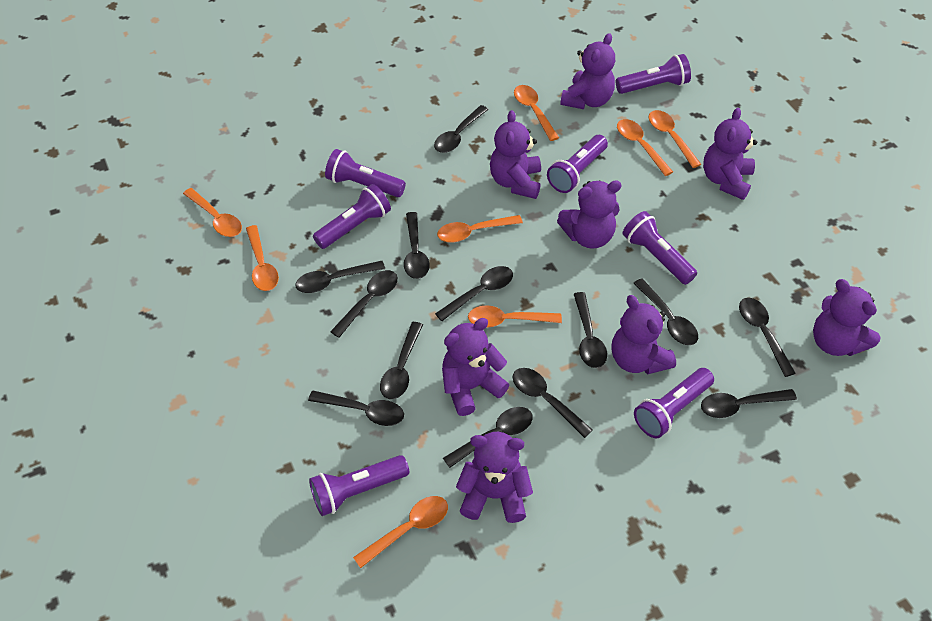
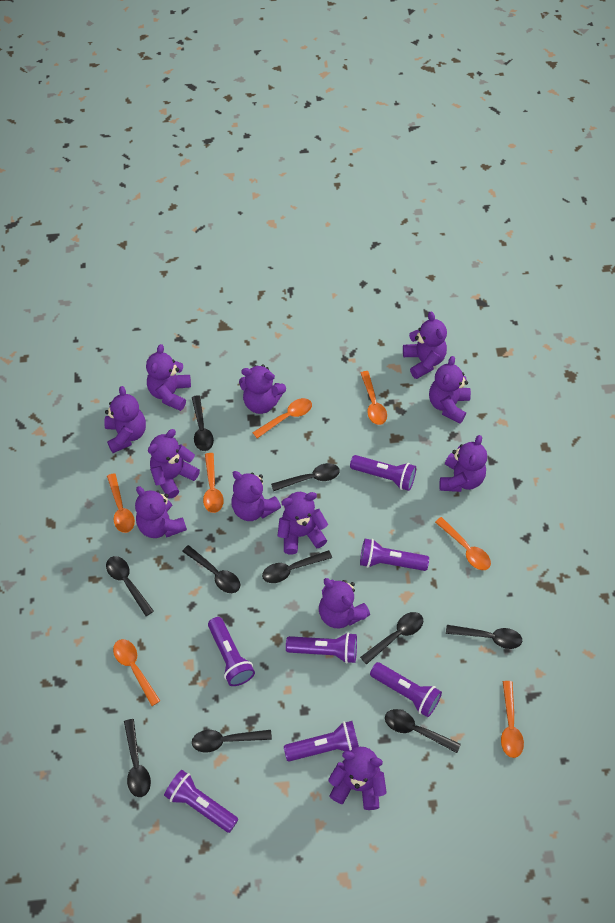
black spoon: [296,261,385,293] [308,391,404,426] [330,270,398,338] [380,322,423,399] [404,212,430,279] [434,105,488,153] [435,266,513,321] [443,407,533,468] [513,368,593,438] [574,292,607,368] [633,279,698,345] [701,389,797,418] [739,298,796,377] = 13 -> [106,556,154,616] [124,719,151,797] [182,545,240,593] [192,395,214,451] [192,730,272,752] [262,550,332,583] [271,463,340,491] [360,612,423,665] [385,709,461,753] [446,625,522,649] = 10
orange spoon: [183,188,242,237] [246,225,279,291] [353,496,448,568] [437,215,523,243] [468,305,562,328] [514,85,559,141] [617,119,673,176] [649,110,701,168] = 8 -> [107,473,135,533] [113,639,160,706] [203,453,224,513] [252,398,312,438] [361,371,387,425] [435,517,491,570] [501,681,524,758] = 7
purple teddy bear: [442,318,509,416] [456,432,533,523] [490,110,541,199] [557,181,621,249] [560,33,615,109] [611,295,676,374] [703,108,757,200] [813,279,881,356] = 8 -> [104,386,146,453] [135,486,187,538] [146,344,191,411] [148,429,200,498] [231,471,281,521] [239,364,286,414] [277,492,328,554] [319,578,370,629] [328,747,386,810] [403,311,447,379] [429,356,471,424] [439,435,487,492] = 12

